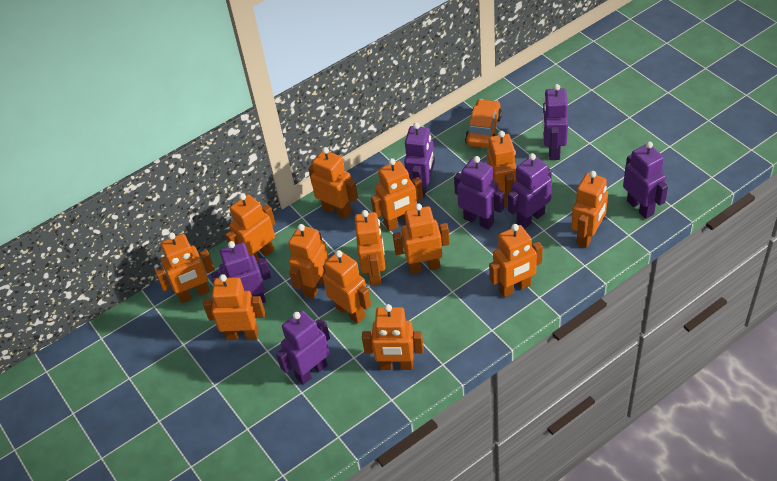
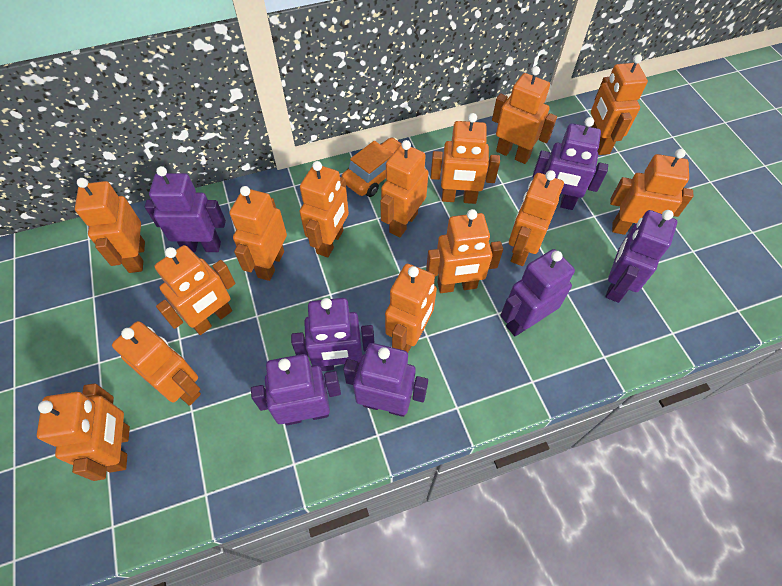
orange robot: [155,233,215,303] [203,274,265,340] [225,193,275,263] [288,224,329,299] [308,147,358,219] [323,250,371,324] [355,210,386,286] [362,304,424,370] [371,158,423,231] [393,203,450,274] [487,131,517,207] [489,224,543,297] [571,171,608,248] = 13 -> [37,383,130,481] [75,178,145,273] [112,321,201,406] [155,245,236,335] [229,186,287,281] [300,161,349,257] [380,140,429,237] [385,264,437,353] [426,209,503,293] [431,113,500,204] [492,66,557,164] [509,170,564,266] [591,54,648,155] [610,149,693,235] = 14

